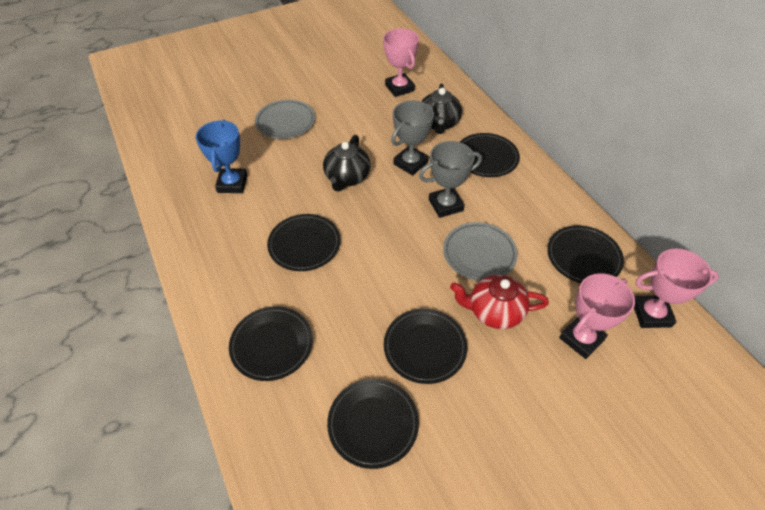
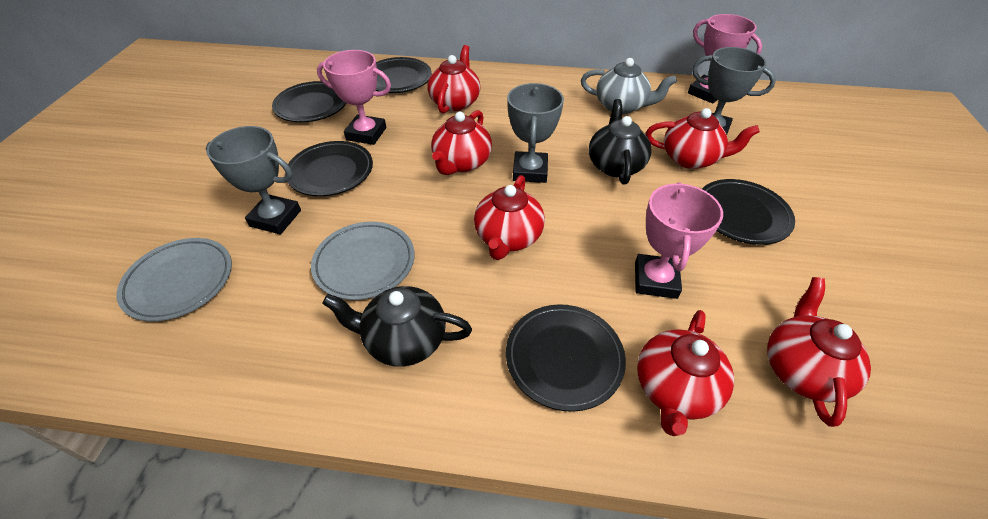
black plate: [229,306,313,381] [267,214,340,271] [327,379,419,469] [384,309,467,384] [460,133,520,177] [547,225,624,283] = 6 -> [272,81,346,122] [285,141,373,196] [376,57,432,93] [506,304,626,412] [702,179,795,245] = 5
blue trophy: [196,120,247,193] = 1 -> none = 0
grey teapot: none = 0 -> [581,58,677,114] = 1
grey trophy: [391,100,434,176] [419,141,482,218] = 2 -> [206,126,301,234] [507,83,564,183] [692,47,776,135] = 3
red teapot: [450,275,549,329] = 1 -> [428,45,480,114] [431,110,492,175] [474,175,545,260] [637,310,734,436] [646,108,760,169] [767,277,871,427] = 6

